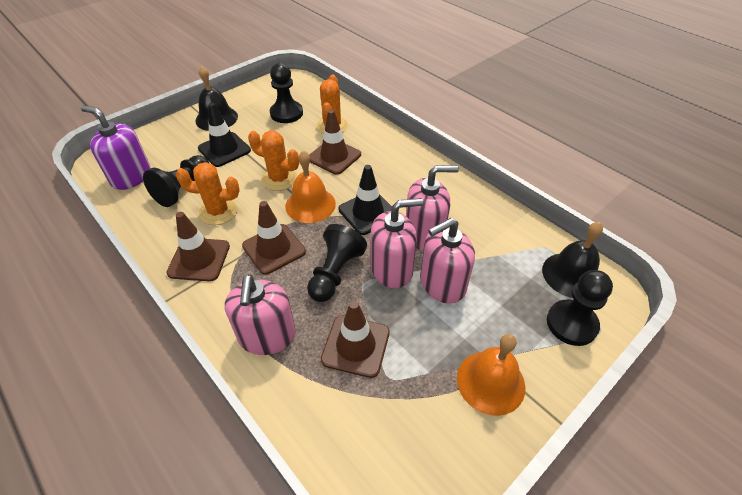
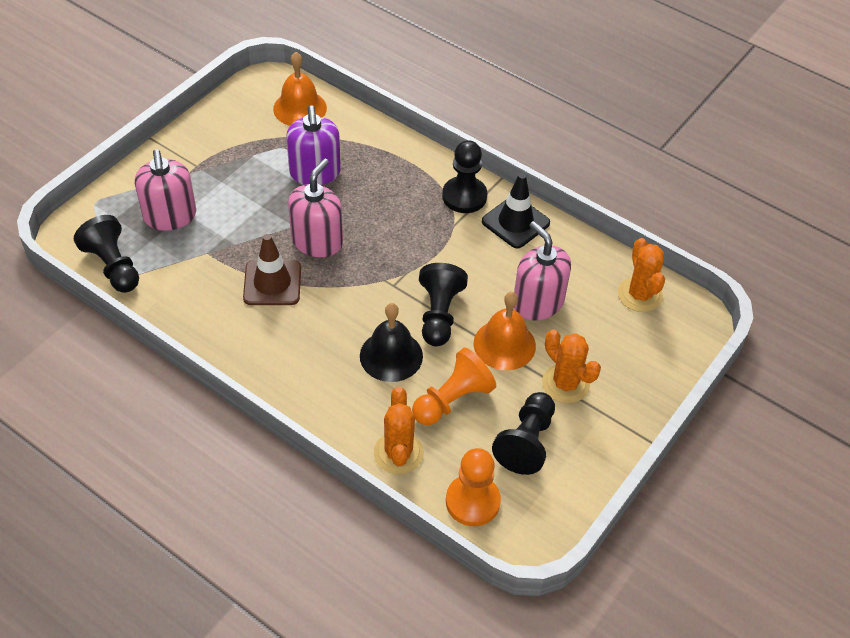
black bell: [195,66,238,131] [542,222,603,298] = 2 -> [360,303,423,382] = 1
black traffic cone: [198,103,251,167] [338,165,392,235] = 2 -> [482,173,550,248] = 1
brown traffic cone: [166,212,230,282] [242,201,306,275] [309,110,361,175] [321,301,390,378] = 4 -> [243,234,301,305] = 1
orange pawn: none = 0 -> [412,348,496,425] [446,448,501,526] = 2
pink soap dispenser: [225,274,296,355] [371,198,423,288] [406,165,459,251] [420,218,475,304] = 4 -> [135,149,196,231] [288,159,343,257] [514,221,571,321] = 3

